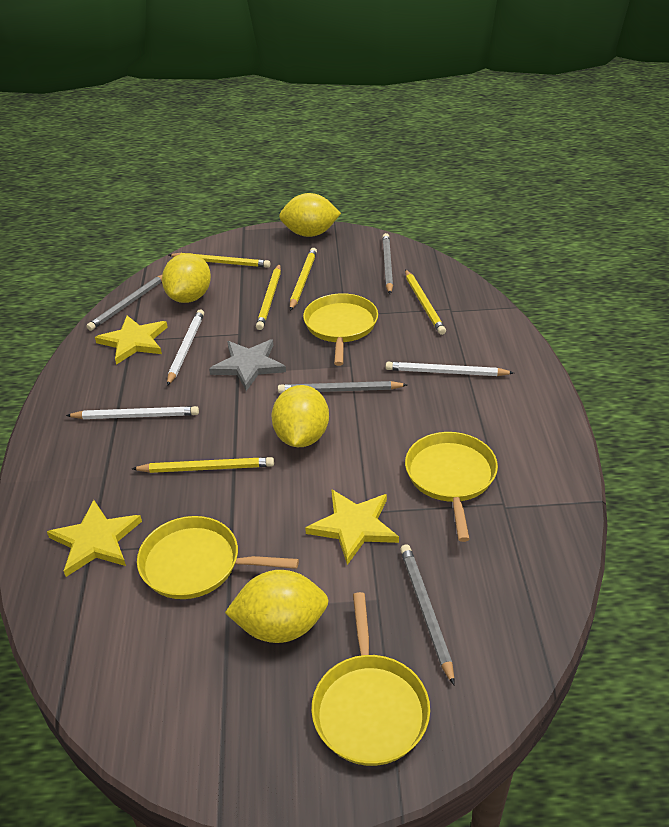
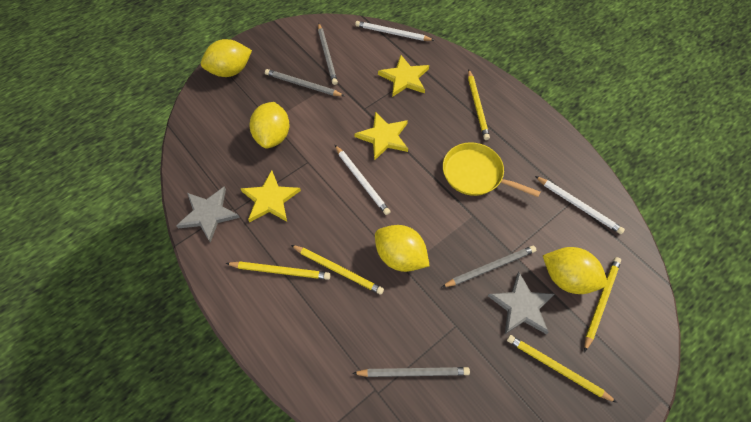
grey star: [209,340,286,391] = 1 -> [176,186,240,243] [488,272,555,334] = 2
yellow pan: [137,516,299,599] [303,293,378,366] [311,592,430,766] [405,432,498,542] = 4 -> [443,142,540,197] = 1

